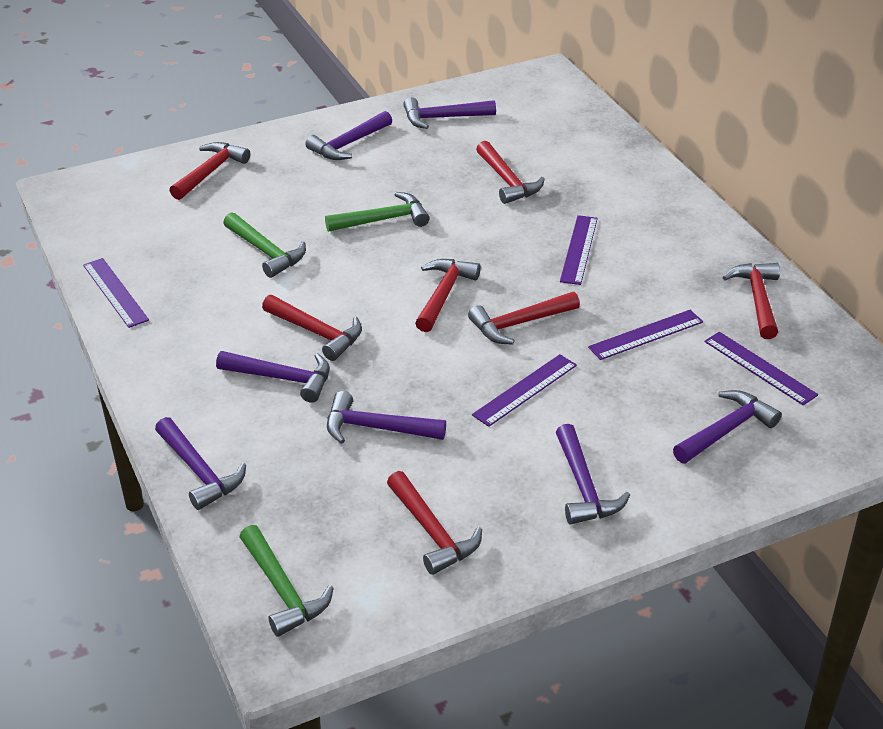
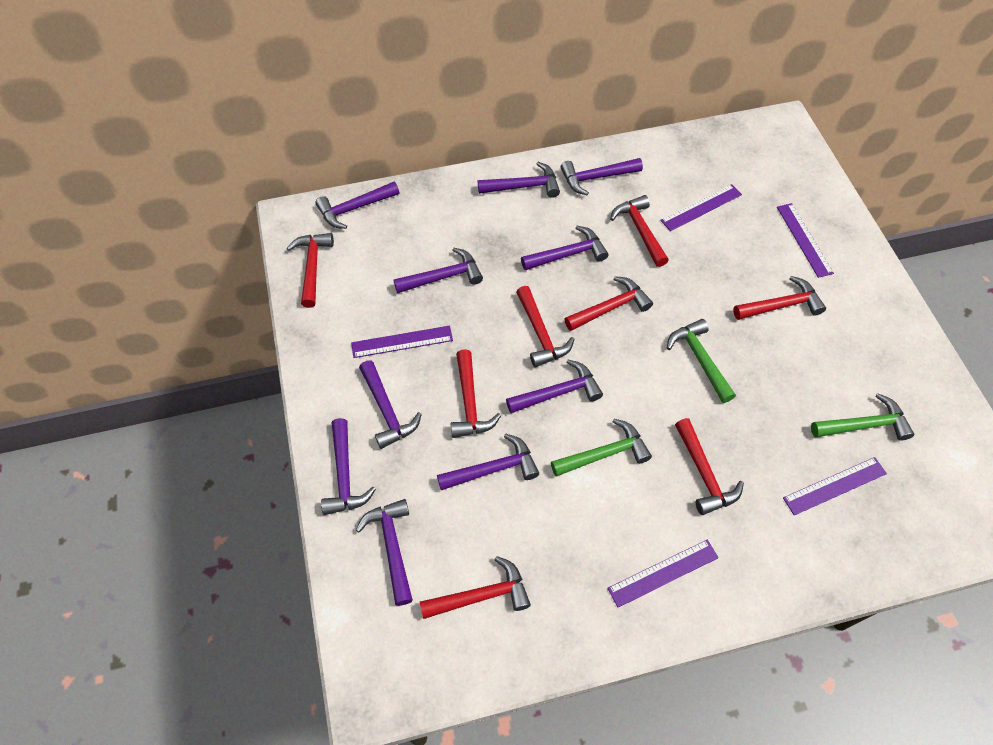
purple hammer: [155,417,246,510] [216,351,330,403] [305,111,392,160] [327,391,446,444] [403,97,496,129] [556,424,630,525] [673,390,782,463] = 7 -> [315,182,399,229] [321,418,376,515] [356,499,413,606] [359,360,422,449] [393,248,483,293] [437,434,539,490] [478,162,560,198] [506,360,603,413] [521,226,609,270] [560,158,643,195] = 10
red hammer: [169,142,250,200] [262,295,362,361] [387,471,482,575] [415,259,481,332] [468,292,580,345] [476,141,545,204] [722,263,780,339] = 7 -> [287,233,334,308] [420,556,531,619] [450,349,501,438] [516,286,574,367] [564,276,653,331] [610,195,669,267] [675,418,744,515] [733,276,826,320] = 8

